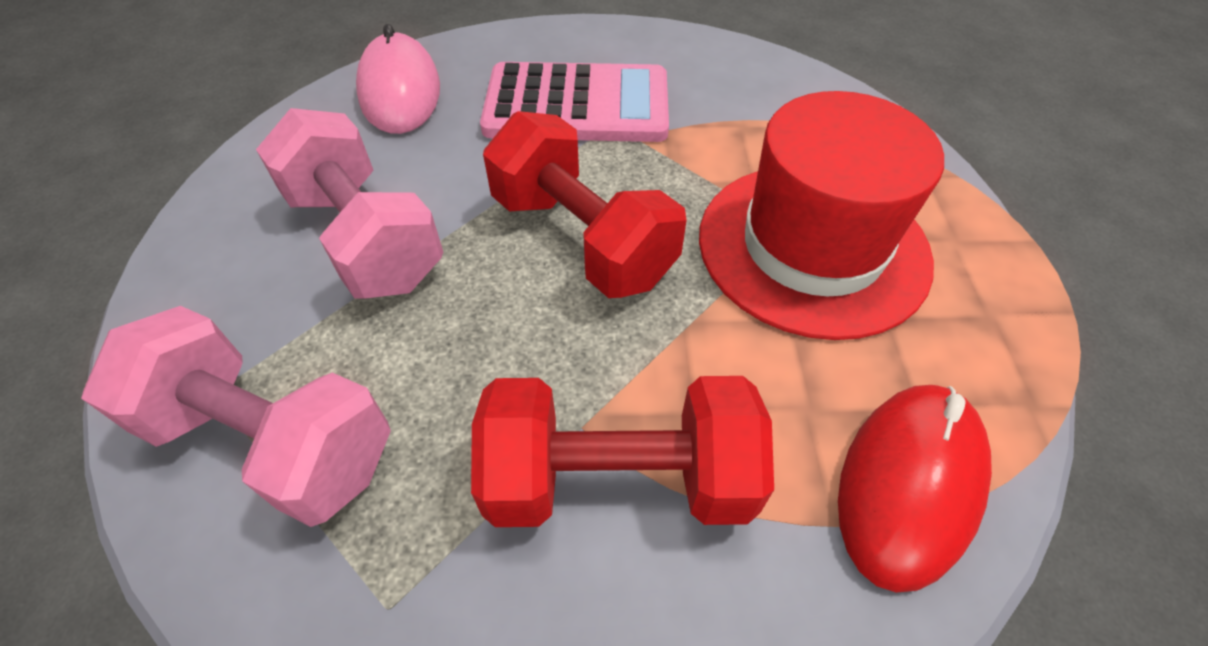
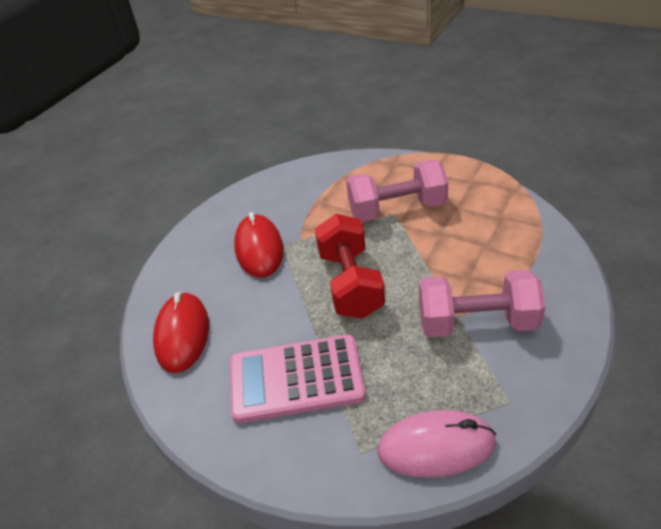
red dumbbell: [471,376,774,527] [483,111,687,298] = 2 -> [315,214,385,319] = 1
red hat: [699,91,944,340] = 1 -> none = 0
red mouse: [838,385,992,593] = 1 -> [153,292,209,373] [234,212,284,278] = 2

